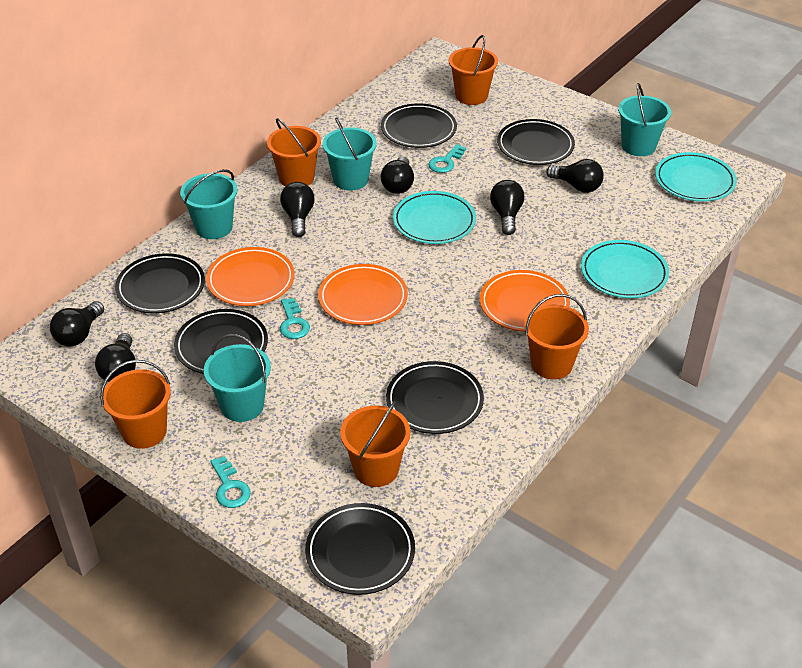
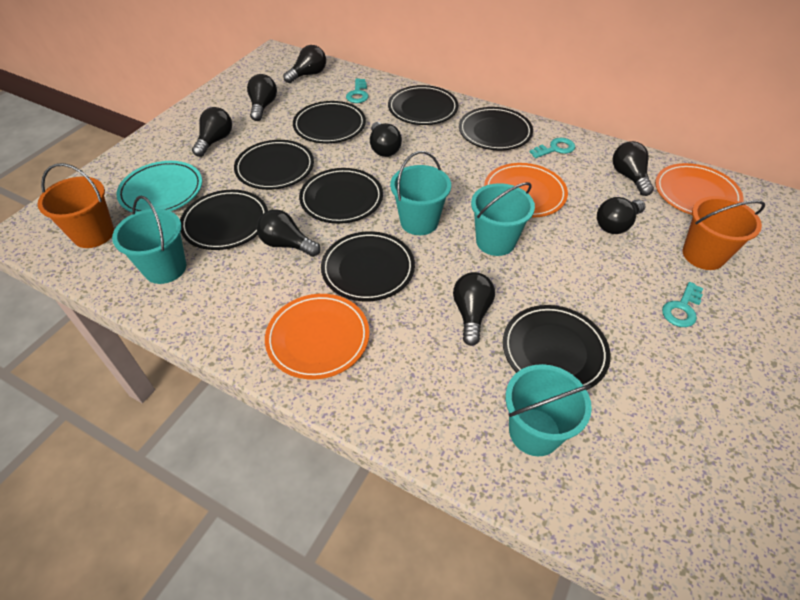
black light bulb: [50,301,104,346] [95,333,136,382] [280,182,315,237] [381,156,414,194] [490,180,524,235] [546,159,604,193] = 6 -> [192,107,232,157] [247,74,277,121] [257,209,320,257] [283,45,326,83] [370,122,402,157] [453,272,495,346] [597,197,645,234] [613,141,654,196] = 8
black plate: [115,253,205,313] [174,309,268,374] [305,503,415,595] [381,103,457,148] [386,361,484,434] [497,119,575,165] = 6 -> [180,190,268,250] [234,140,314,190] [293,101,366,144] [299,168,383,224] [321,231,415,301] [388,85,458,125] [459,107,533,151] [503,305,611,390] = 8
orange bucket: [100,360,171,449] [267,118,321,186] [340,401,411,487] [449,35,498,105] [524,294,589,379] = 5 -> [37,163,114,248] [683,196,765,270] = 2
turquoise plate: [393,191,476,244] [581,240,669,298] [655,152,737,202] = 3 -> [116,161,202,213] = 1

